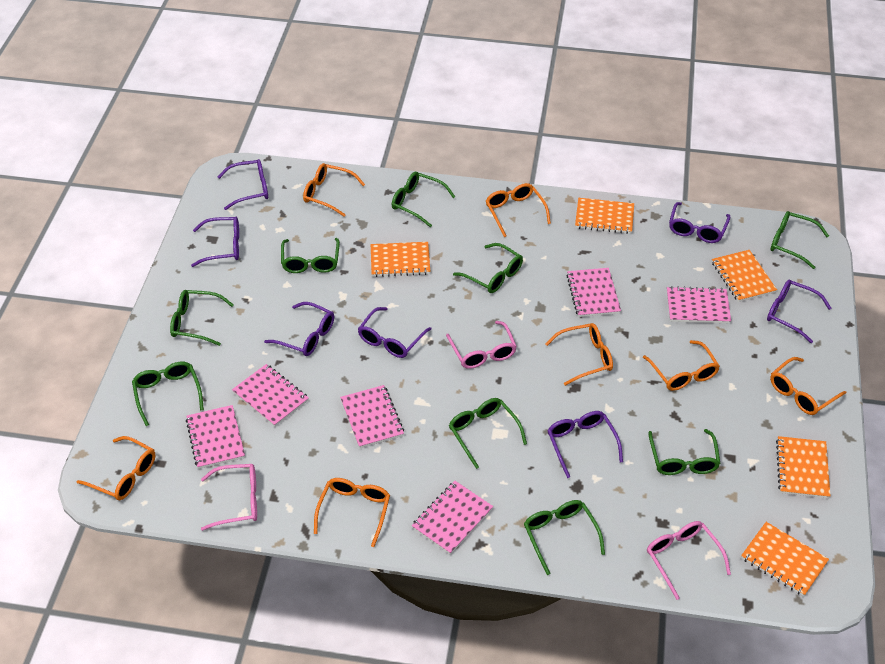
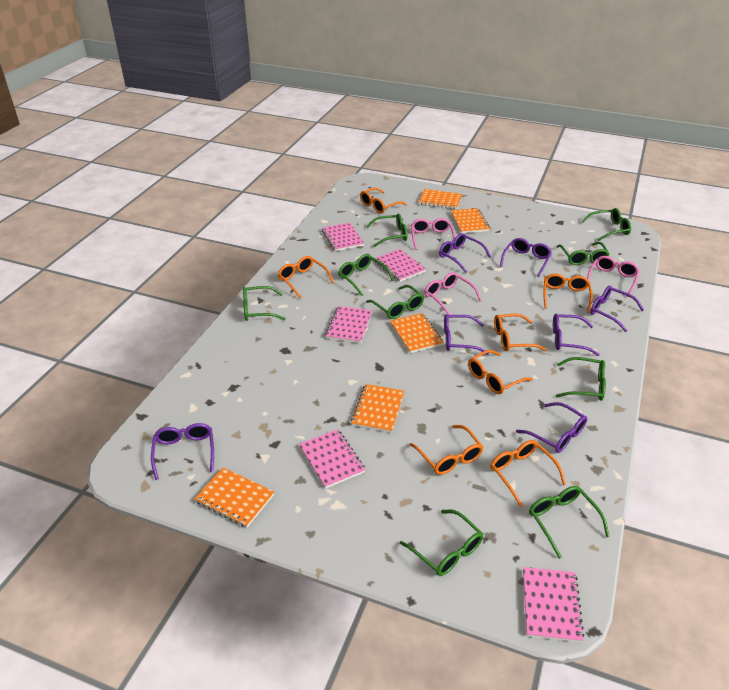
pink notebook: [186,405,245,469] [232,364,309,427] [340,385,404,448] [412,481,493,555] [567,268,621,317] [667,286,731,323] = 6 -> [299,429,365,489] [322,223,364,251] [325,306,372,343] [375,249,426,282] [523,567,584,642] = 5

